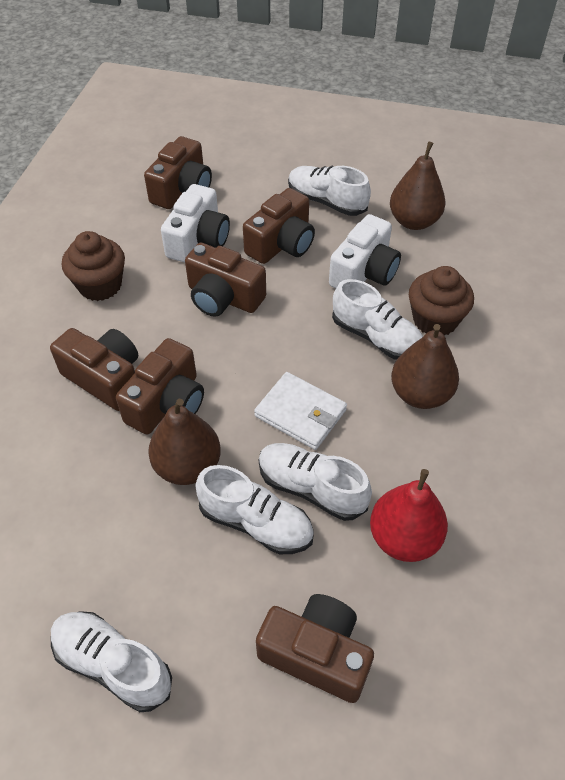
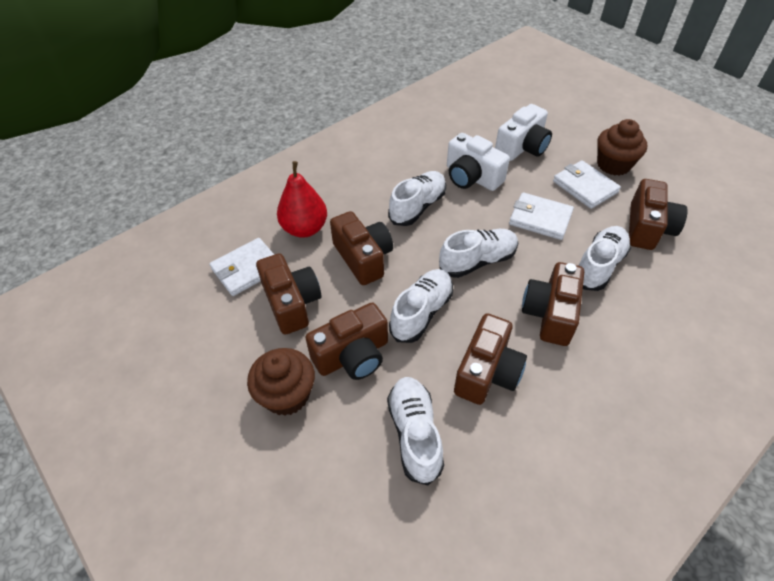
brown pear: [148,399,221,485] [390,142,446,230] [391,324,459,409] = 3 -> none = 0
white wallet: [254,372,347,450] = 1 -> [210,238,274,296] [509,192,574,240] [553,160,621,209] = 3

